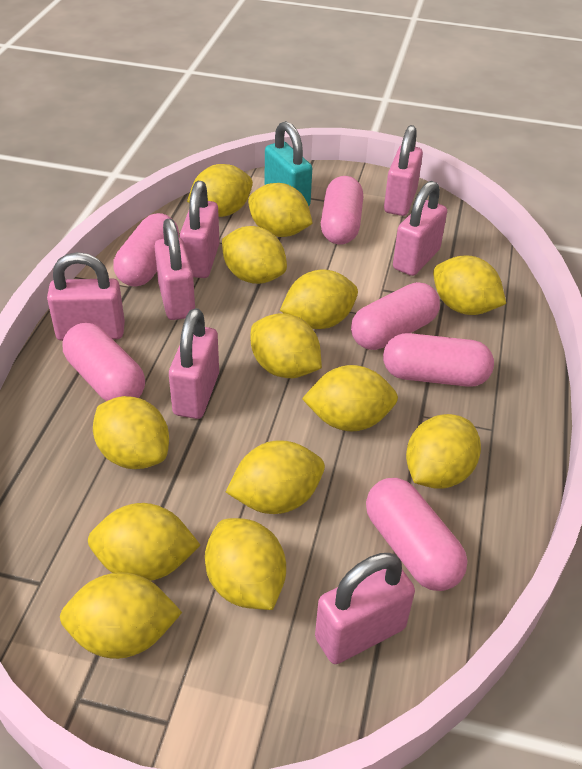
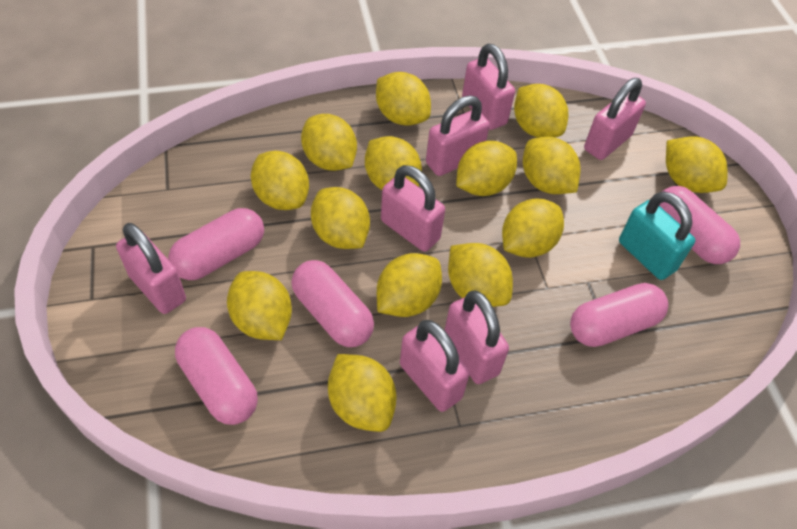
pink capsule: [62,323,145,401] [113,213,179,287] [321,176,363,245] [351,282,440,350] [366,478,467,591] [383,333,494,387] = 6 -> [168,208,264,280] [175,327,258,425] [291,260,374,347] [570,283,668,347] [659,186,740,264] = 5
yellow lemon: [60,572,182,659] [88,503,200,581] [93,396,169,469] [187,164,253,217] [205,518,286,610] [222,226,287,284] [226,440,325,514] [248,183,313,237] [251,313,322,378] [280,270,358,329] [302,365,398,431] [406,414,481,489] [433,255,506,315] = 13 -> [227,271,292,340] [251,151,309,210] [301,114,357,171] [311,187,370,249] [328,354,397,432] [365,136,422,190] [376,72,431,126] [377,253,442,317] [448,243,513,307] [456,141,517,196] [502,199,564,258] [514,84,568,138] [523,137,581,194] [666,136,728,193] = 14

